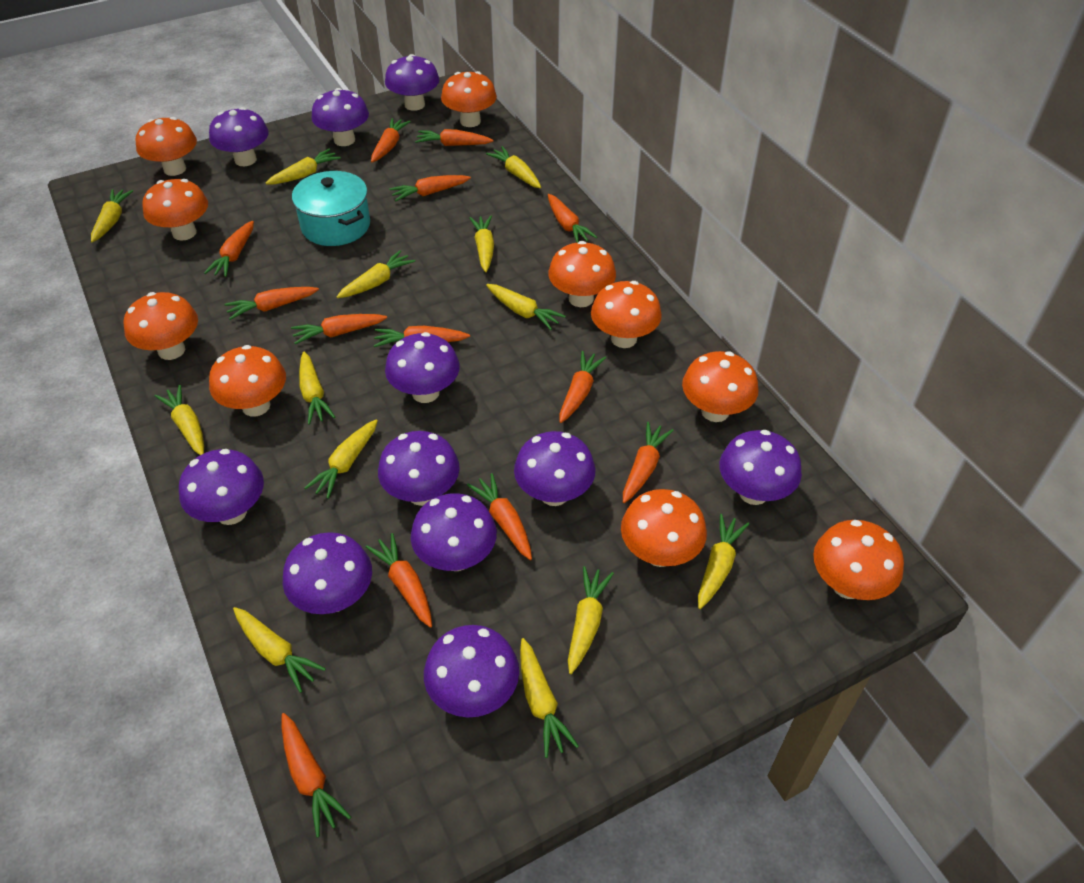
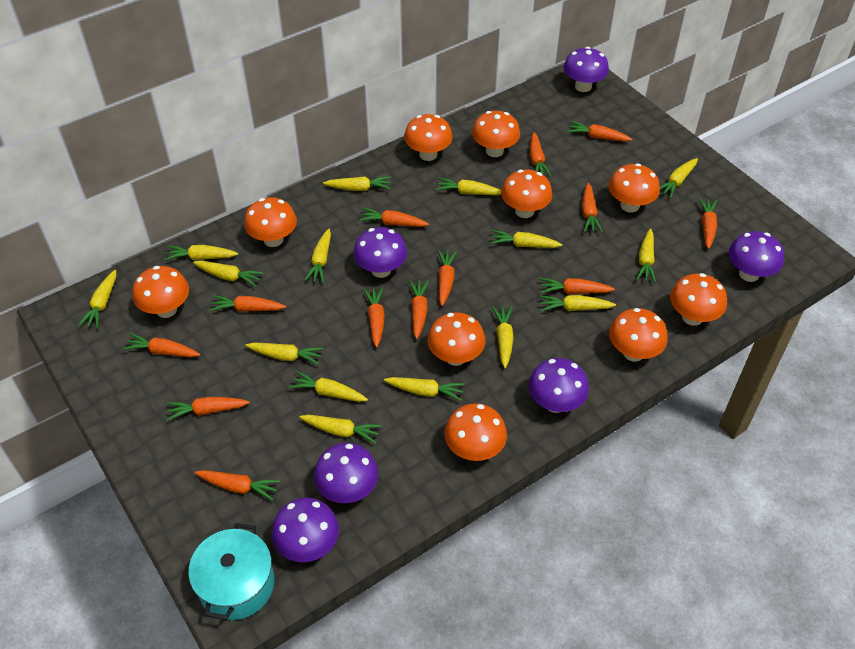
purple mushroom: [179,449,264,525] [209,107,269,166] [283,532,372,614] [311,88,369,146] [378,431,460,506] [385,54,439,111] [385,332,460,403] [411,493,497,571] [424,625,519,717] [514,431,596,506] [720,430,802,505] = 11 -> [272,498,339,562] [314,443,379,503] [353,227,407,278] [528,358,589,413] [563,47,609,92] [728,231,784,282] = 6
yellow carrot: [91,189,133,242] [155,385,204,455] [233,607,326,693] [266,149,341,185] [299,351,335,425] [305,419,378,499] [337,250,415,298] [469,216,494,272] [486,146,541,188] [486,284,566,330] [520,638,579,758] [568,566,614,674] [698,514,749,609] = 13 -> [78,270,116,328] [165,245,238,260] [193,261,264,287] [245,342,324,365] [289,371,368,402] [299,415,382,444] [304,229,331,283] [323,176,391,191] [384,377,465,401] [436,178,501,195] [490,230,563,248] [492,306,514,368] [540,295,616,311] [636,229,656,283] [660,158,698,199] = 15

